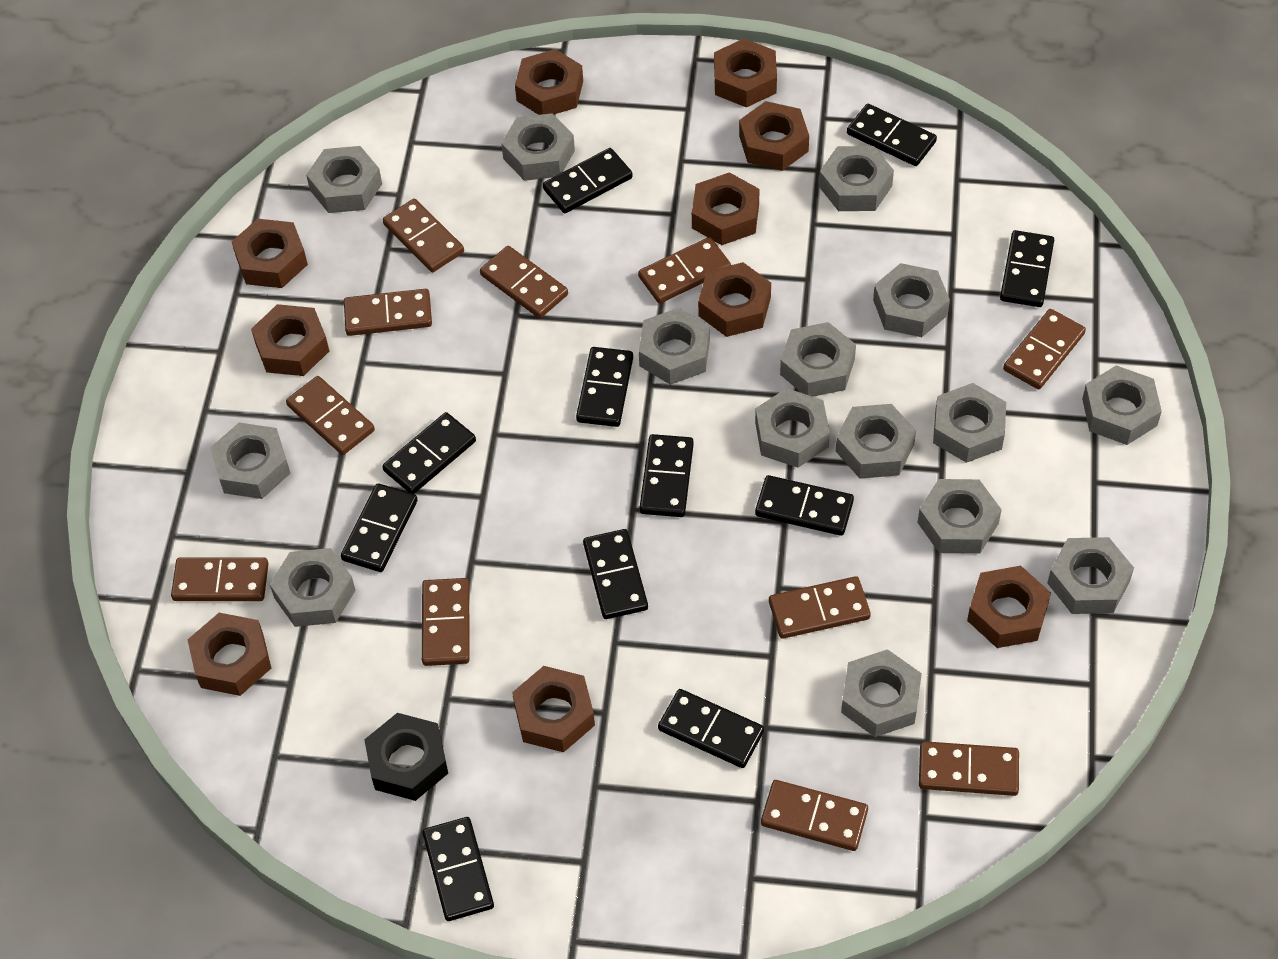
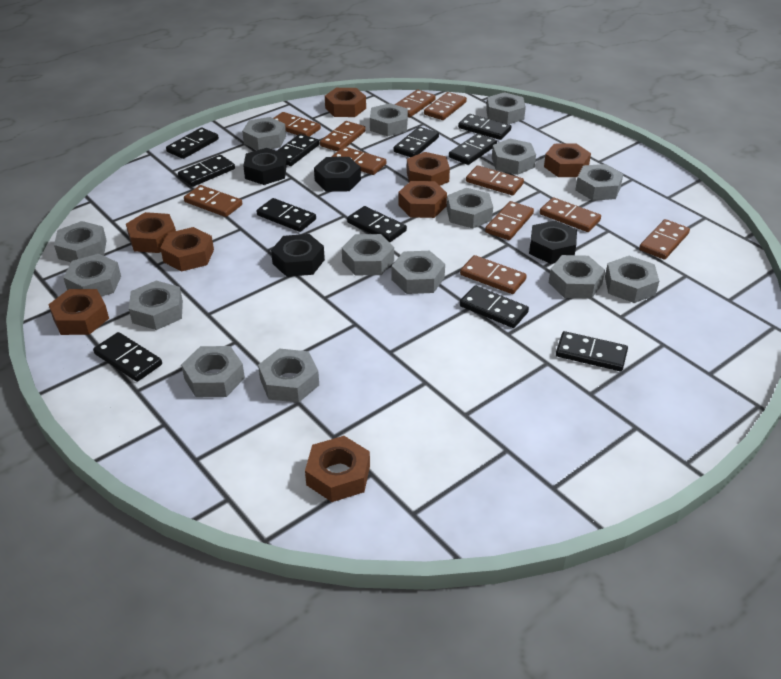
black nut: [364,713,448,801] = 1 -> [243,148,287,185] [271,234,325,277] [314,157,361,192] [529,220,577,264] = 4
brown nut: [188,613,271,696] [232,219,308,288] [251,304,329,376] [512,666,595,752] [515,49,583,115] [692,172,760,245] [698,262,771,337] [714,38,777,107] [739,101,809,171] [967,566,1051,648] = 10 -> [48,289,109,335] [126,212,176,253] [160,227,214,272] [305,436,370,502] [325,88,366,117] [398,181,447,218] [407,152,450,186] [544,143,591,177] = 8

